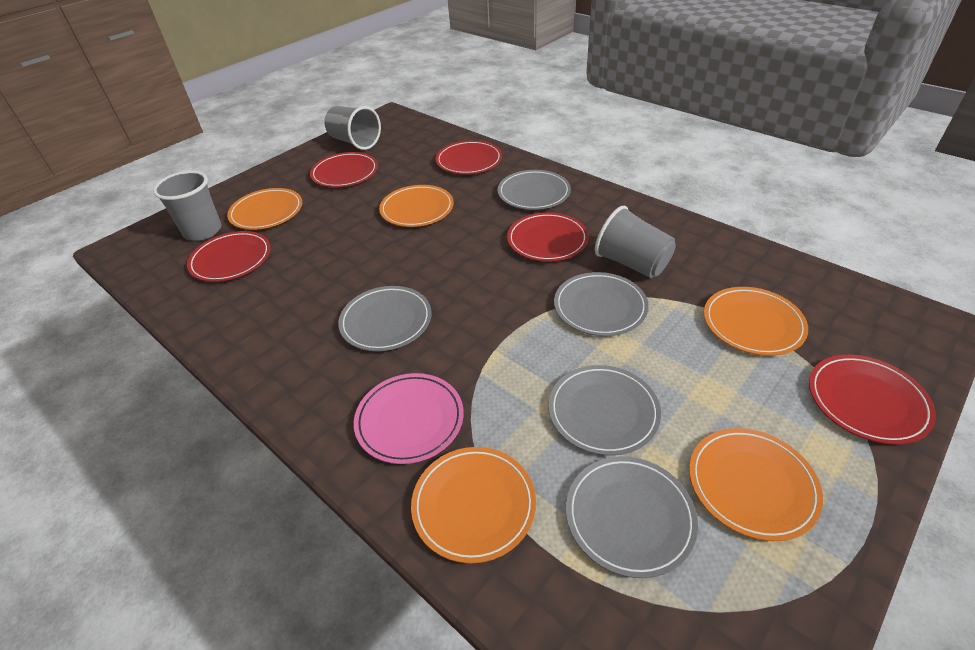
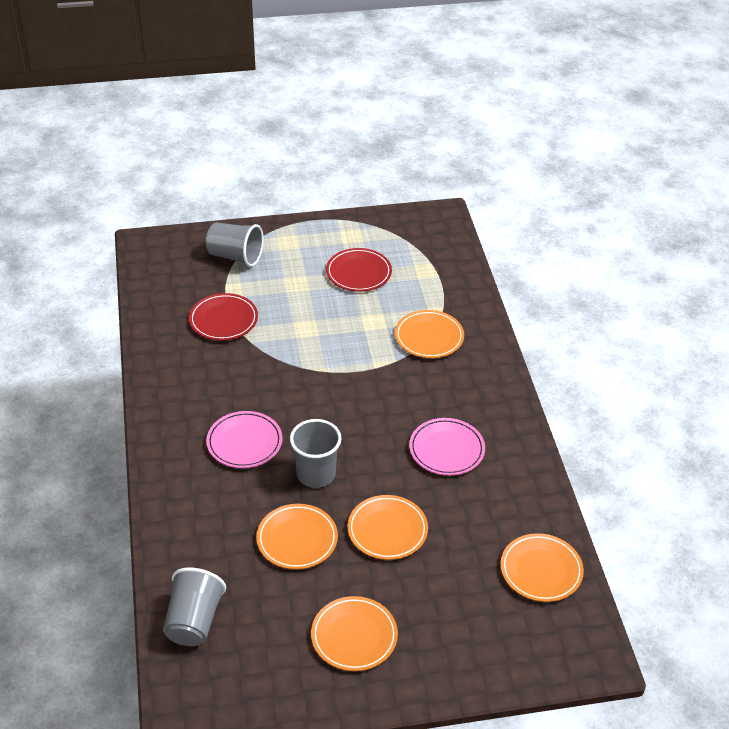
grey plate: [338,286,432,351] [498,170,571,210] [548,365,661,455] [554,272,649,336] [566,456,698,578] = 5 -> none = 0
pink plate: [354,373,464,464] = 1 -> [206,411,283,468] [409,418,485,476] = 2
red plate: [187,231,271,282] [310,152,378,187] [436,140,502,174] [507,212,589,262] [809,355,936,445] = 5 -> [189,293,258,341] [326,248,392,292] = 2

